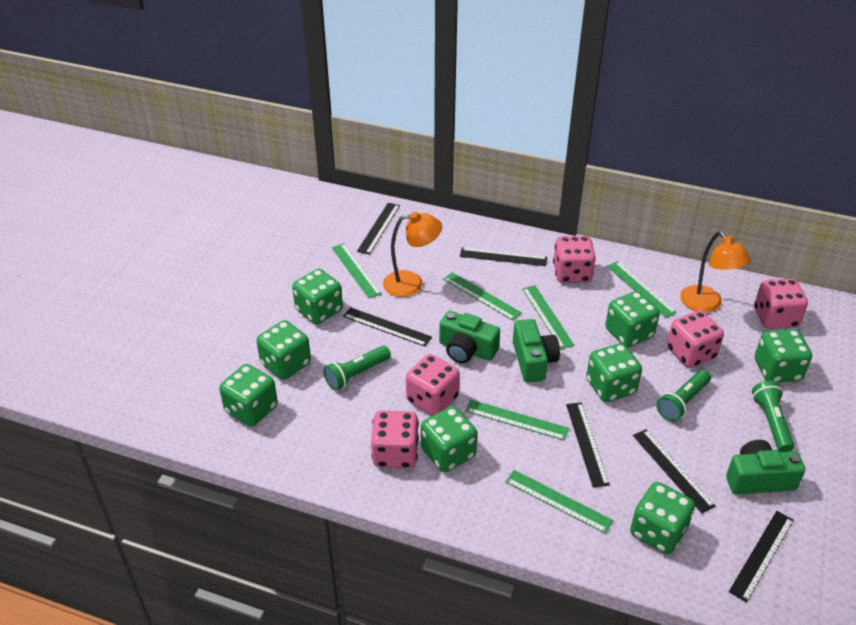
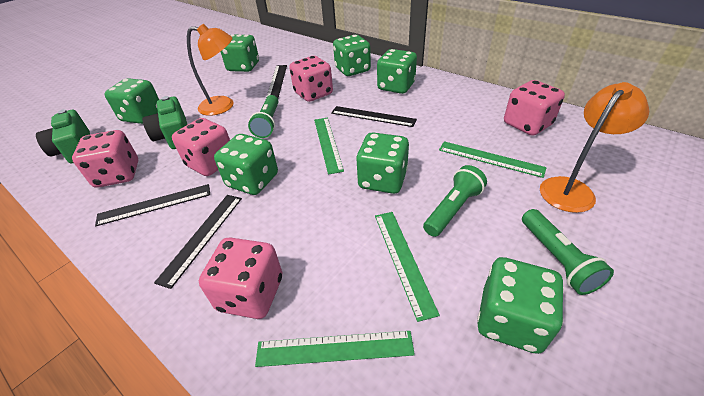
black ruler: [343,307,432,347] [357,203,400,255] [460,248,547,266] [566,402,610,487] [633,429,716,513] [729,511,794,602] = 6 -> [95,184,210,226] [154,195,242,289] [266,65,287,98] [331,106,417,127] = 4
green camera: [439,311,500,363] [513,319,560,382] [726,440,805,494] = 3 -> [36,109,90,163] [142,96,187,149] = 2
green dice: [219,364,278,427] [256,320,311,380] [292,269,343,324] [421,406,477,472] [586,343,642,402] [605,291,660,347] [630,482,695,554] [755,329,812,383] = 8 -> [104,78,159,124] [214,134,278,195] [221,34,259,72] [333,35,371,76] [356,132,409,194] [377,49,417,94] [477,257,564,354] = 7
green ruler: [332,243,382,298] [443,272,522,321] [465,400,569,441] [506,470,613,534] [522,285,574,349] [607,261,677,318] = 6 -> [255,331,415,367] [314,118,344,175] [375,212,440,322] [439,141,547,178] = 4

